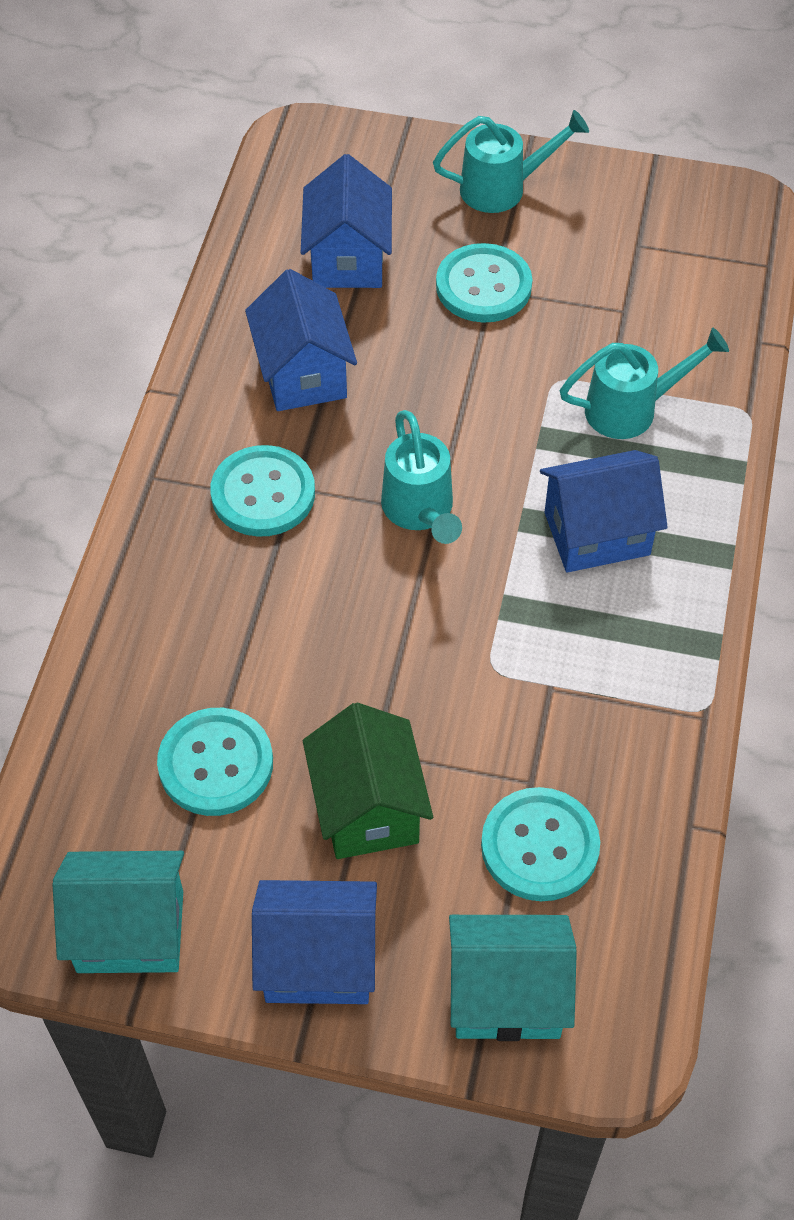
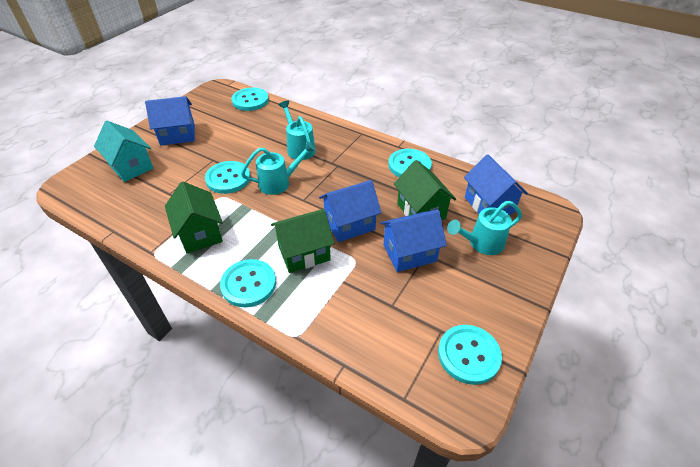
green house: [303,703,433,859] = 1 -> [165,181,223,253] [271,209,334,273] [394,160,456,220] = 3
turquoise button: [157,708,273,816] [210,445,315,537] [436,243,532,323] [481,787,600,901] = 4 -> [205,161,250,194] [220,259,276,307] [231,88,269,111] [388,149,432,177] [438,325,502,385] = 5
turquoise house: [52,851,184,973] [449,915,577,1041] = 2 -> [94,121,153,182] = 1

